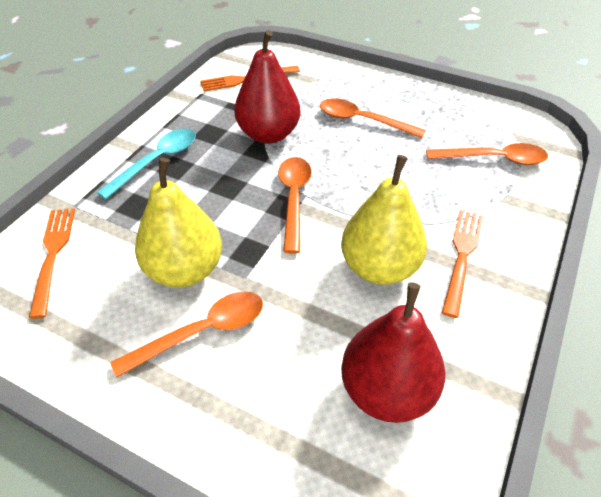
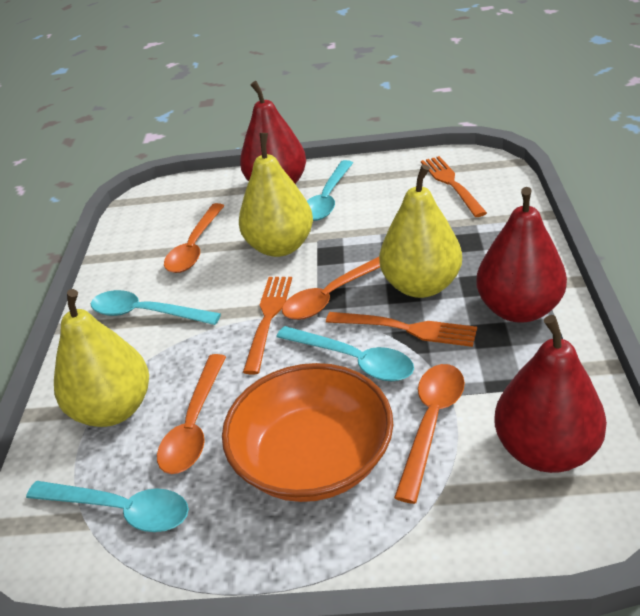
orange bowl: none = 0 -> [222,363,393,502] = 1
red pear: [234,30,300,144] [341,283,446,423] = 2 -> [240,81,306,184] [476,187,567,323] [494,315,607,473] = 3
turquoise spoon: [96,129,196,199] = 1 -> [26,481,189,532] [91,290,221,325] [276,326,414,381] [307,160,353,221] = 4
yellow pear: [135,158,222,288] [341,155,427,285] = 2 -> [54,289,149,427] [239,133,313,257] [379,164,462,298] = 3

